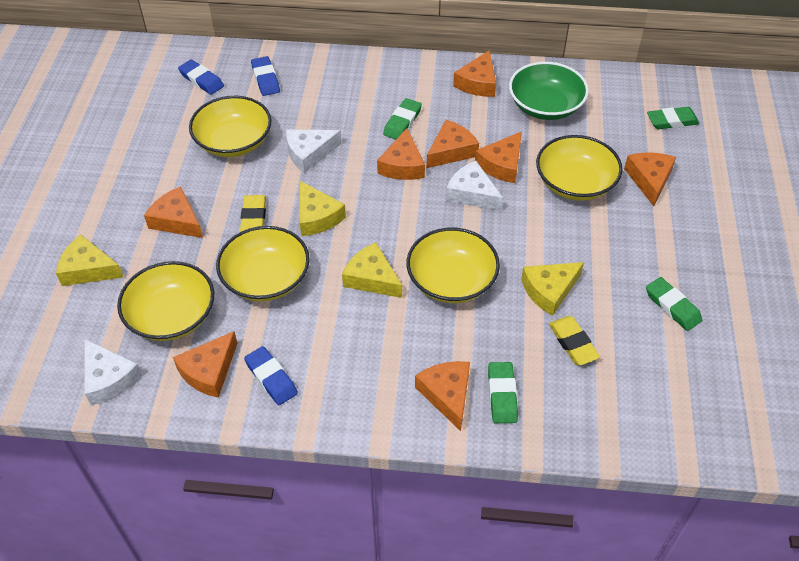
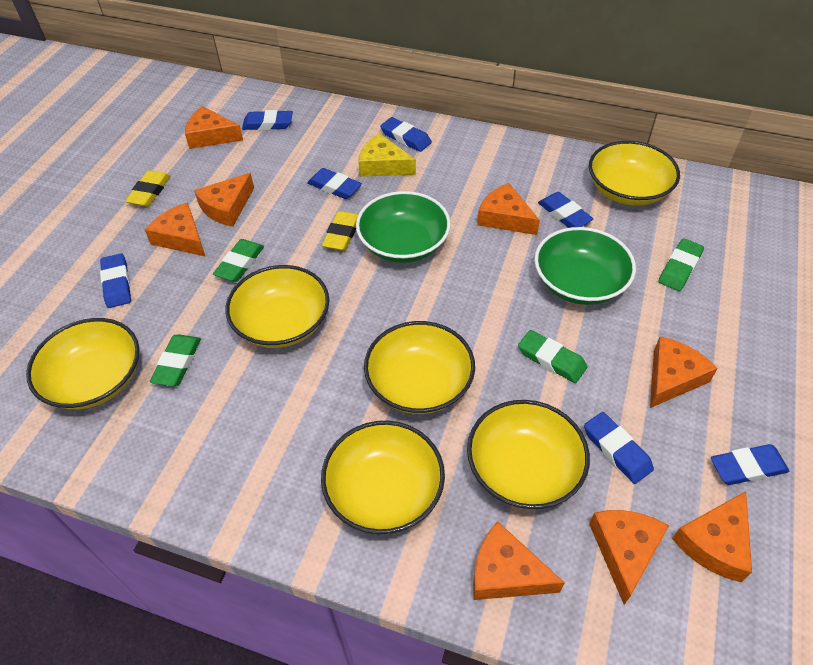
blue eraser: [178,59,224,95] [244,346,298,405] [251,56,280,96] = 3 -> [100,253,131,308] [242,110,293,130] [307,168,362,199] [380,117,432,152] [538,192,593,228] [584,412,654,484] [711,444,789,485] = 7
green bowl: [509,62,589,120] = 1 -> [356,191,451,263] [534,227,636,305] = 2
white cheese: [84,339,142,405] [286,130,342,173] [446,161,503,211] = 3 -> none = 0
yellow bowl: [117,261,214,341] [189,96,271,157] [216,226,310,301] [407,228,500,303] [536,135,623,201] = 5 -> [26,318,140,409] [226,265,329,348] [321,421,445,534] [364,321,475,414] [467,400,590,509] [589,141,680,206] = 6
yellow cheese: [56,234,123,286] [299,180,346,236] [342,242,402,298] [521,262,584,316] = 4 -> [358,133,416,177] = 1

